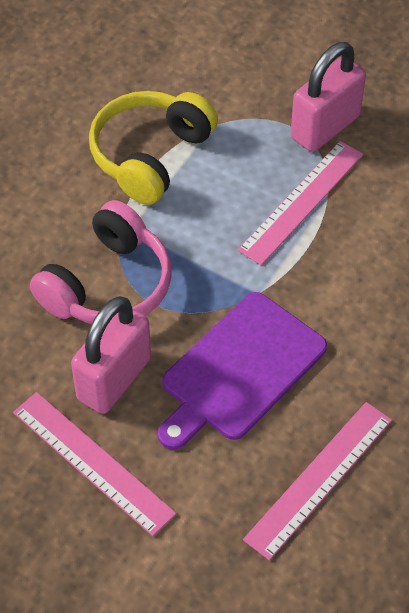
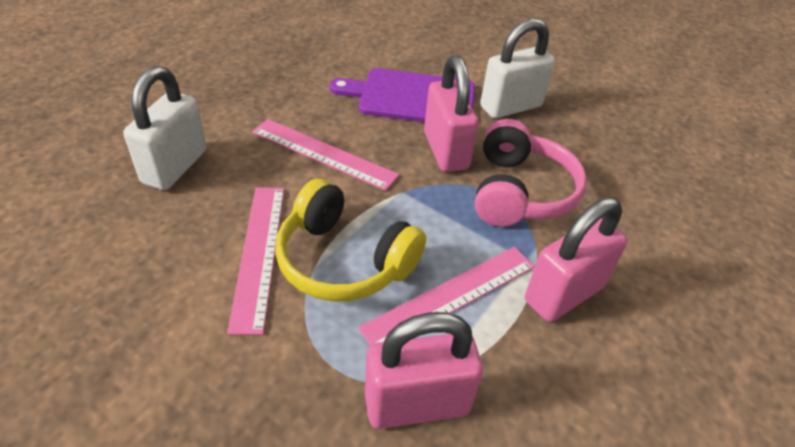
pink padlock: [71,296,151,414] [291,42,366,152] = 2 -> [365,312,483,429] [424,56,479,172] [525,198,628,322] = 3
white padlock: none = 0 -> [123,66,207,190] [480,19,555,118] = 2

